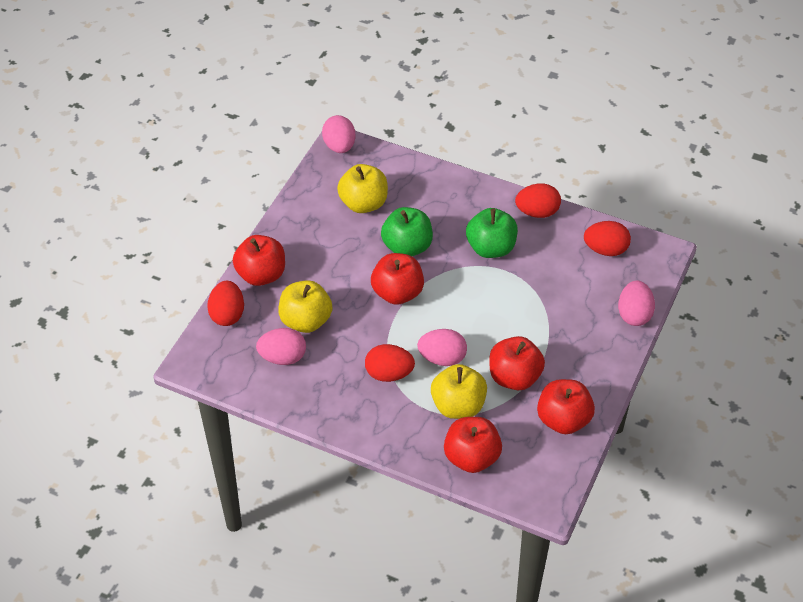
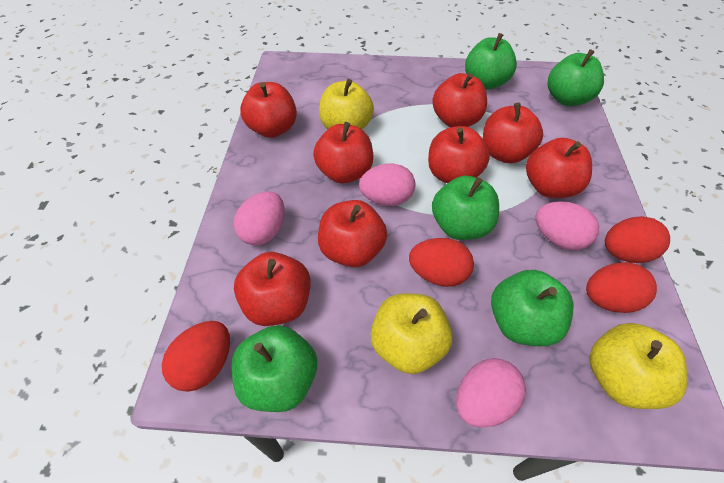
green apple: [381,207,433,256] [466,208,518,258] = 2 -> [232,325,317,412] [432,176,499,240] [465,33,517,90] [491,270,573,346] [547,49,604,106] = 5
red apple: [233,235,285,286] [371,253,424,305] [444,417,502,473] [489,336,545,390] [537,379,595,434] = 5 -> [234,252,311,326] [240,82,297,138] [313,122,373,183] [318,200,387,267] [428,126,490,183] [432,73,487,127] [483,102,543,163] [526,138,592,198] = 8

